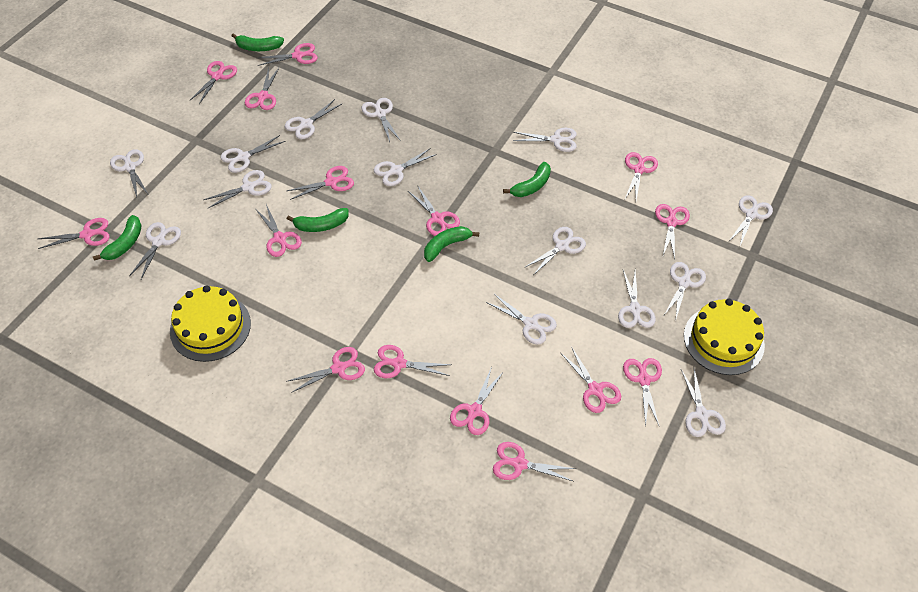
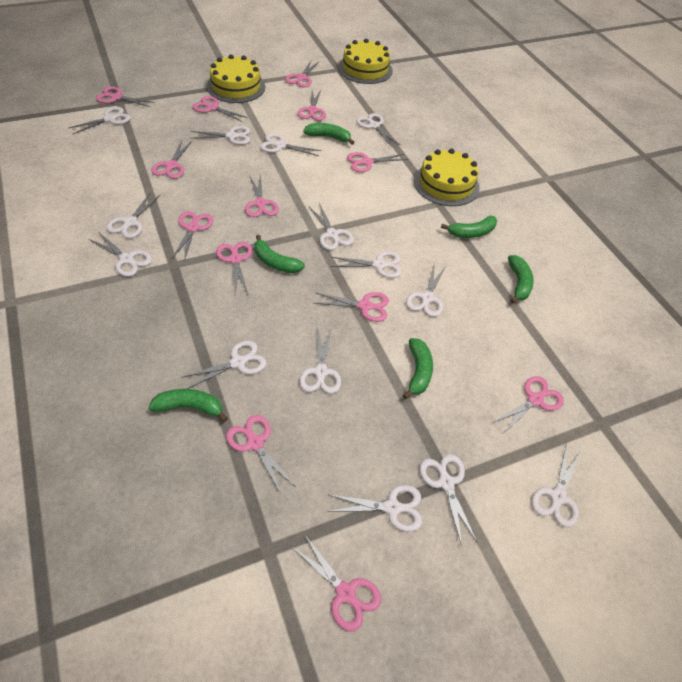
green banana: [93,215,142,261] [232,33,284,51] [287,208,349,232] [424,226,479,262] [503,162,551,197] = 5 -> [149,389,228,422] [254,235,305,273] [303,123,354,145] [403,338,433,399] [441,216,497,238] [508,255,534,304] = 6
pink scissors: [38,218,110,249] [190,61,237,104] [245,68,279,110] [256,204,302,257] [258,43,318,66] [286,347,365,393] [287,166,354,200] [374,345,452,378] [408,185,460,236] [450,367,504,435] [493,442,576,481] [561,346,621,413] [623,358,662,426] [625,152,658,200] [655,204,690,259] = 15 -> [96,86,155,107] [151,140,192,179] [172,211,213,261] [192,96,248,122] [216,242,252,294] [226,415,295,495] [245,173,279,217] [285,61,320,87] [291,534,381,632] [297,90,326,121] [313,292,389,322] [347,152,408,172] [492,376,564,434] = 13
yellow cake: [170,285,251,362] [684,299,765,375] = 2 -> [207,54,265,103] [338,39,393,84] [414,149,480,206] = 3

